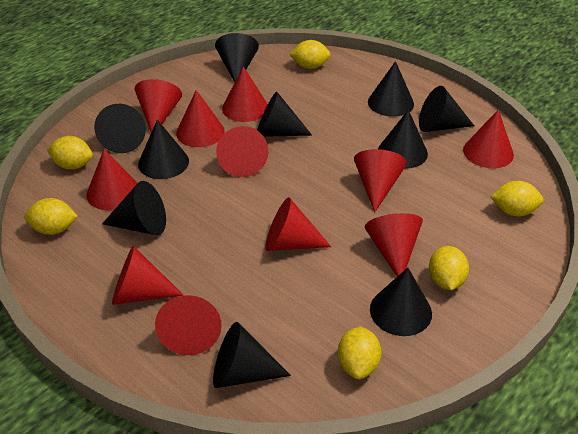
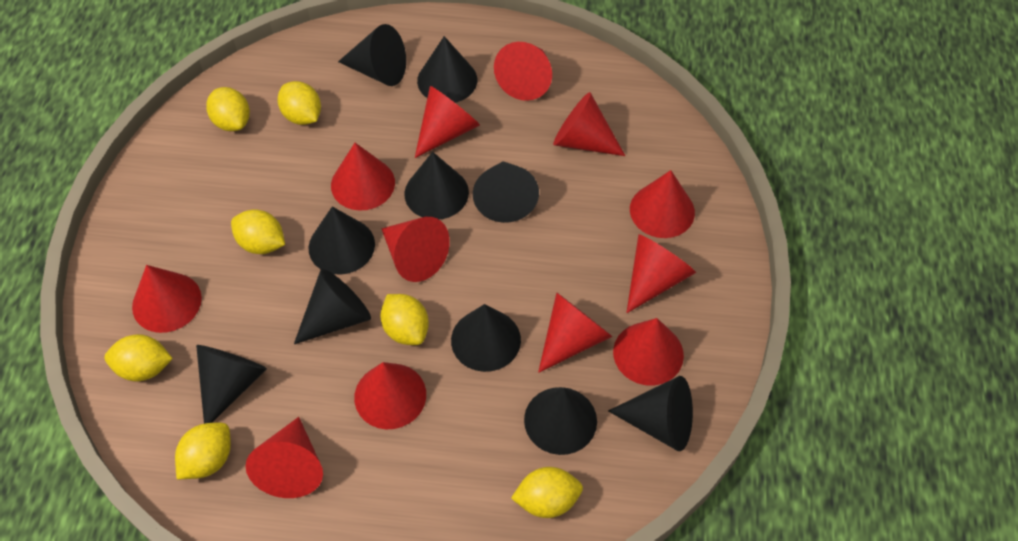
red cone: [87,149,137,210] [112,246,184,305] [134,79,182,132] [155,295,222,355] [176,90,225,147] [216,126,268,177] [222,66,268,122] [265,197,331,251] [354,149,407,213] [365,213,423,276] [463,110,514,168] = 11 -> [132,265,202,333] [245,417,323,498] [331,143,395,211] [354,362,426,429] [381,217,450,282] [415,86,480,158] [494,42,552,101] [538,292,613,373] [553,92,625,156] [613,318,684,386] [626,234,696,313] [630,170,695,238] = 12
yellow lemon: [24,198,78,235] [47,136,93,169] [289,40,331,69] [337,326,381,379] [429,246,469,290] [491,181,543,216] = 6 -> [104,334,173,382] [175,423,231,479] [206,87,250,131] [231,209,285,254] [277,81,321,125] [380,294,429,345] [511,467,583,518] = 7

